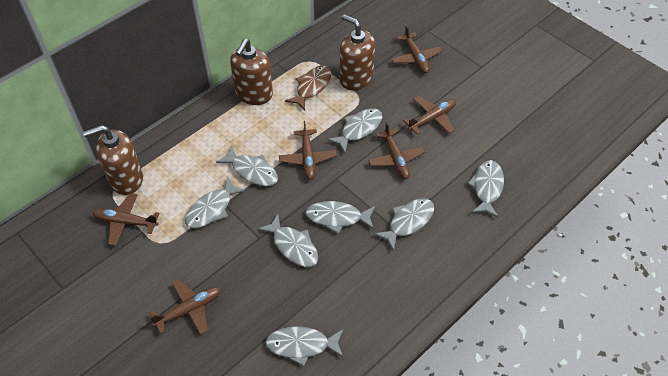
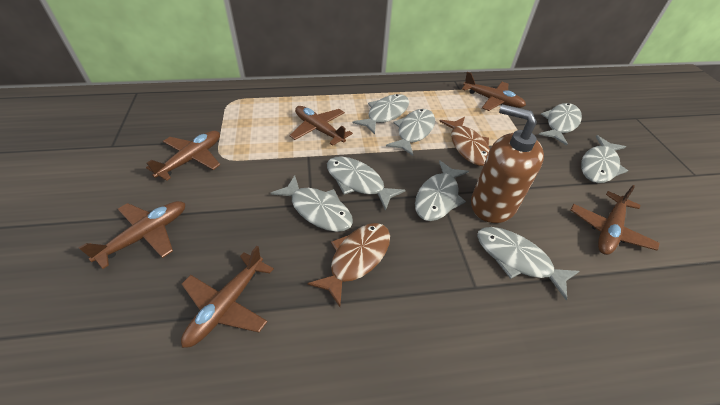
brown fish: [285,65,331,110] = 1 -> [307,223,390,307] [439,117,490,166] = 2
brown soap dispenser: [83,125,143,195] [230,39,273,105] [339,14,375,91] = 3 -> [471,104,544,223] = 1

